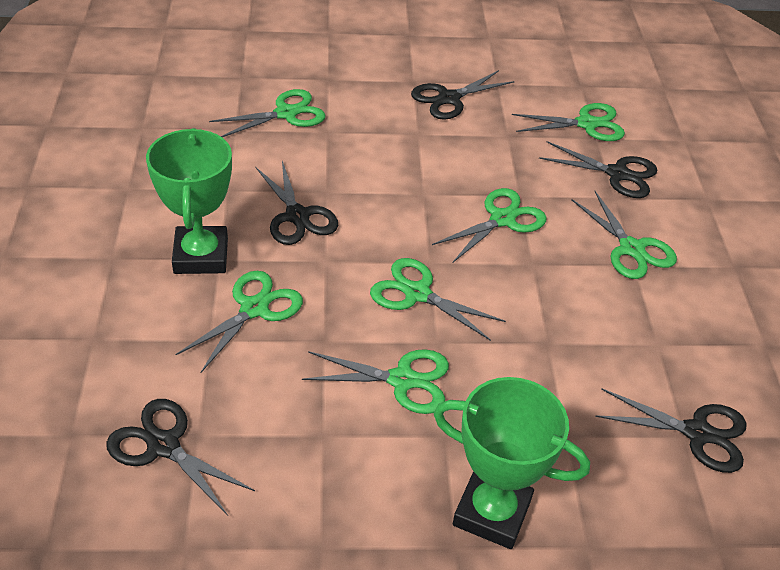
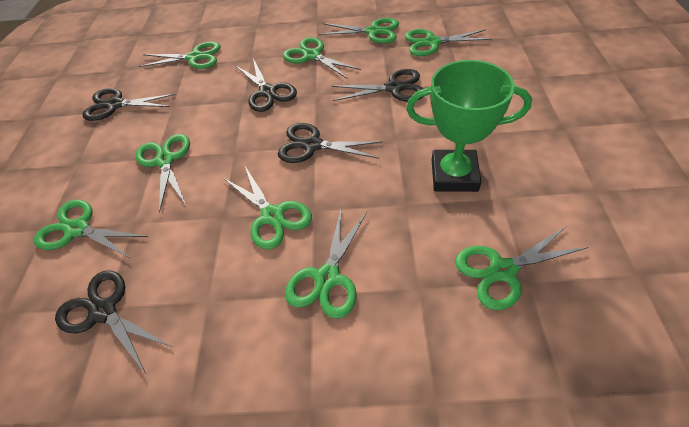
green scissors: [175,271,303,373] [209,89,325,137] [302,349,449,414] [370,258,506,341] [432,188,547,263] [512,103,625,141] [571,191,677,279] = 7 -> [34,200,148,258] [135,134,190,213] [139,42,221,69] [223,166,312,250] [283,37,361,79] [285,210,367,319] [319,18,399,44] [405,29,492,56] [455,226,589,310] = 9
green trophy: [146,128,232,274] [434,377,590,549] = 2 -> [406,60,532,192] = 1

